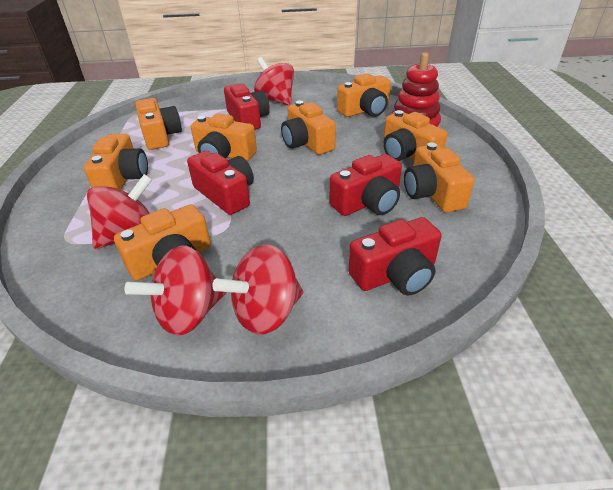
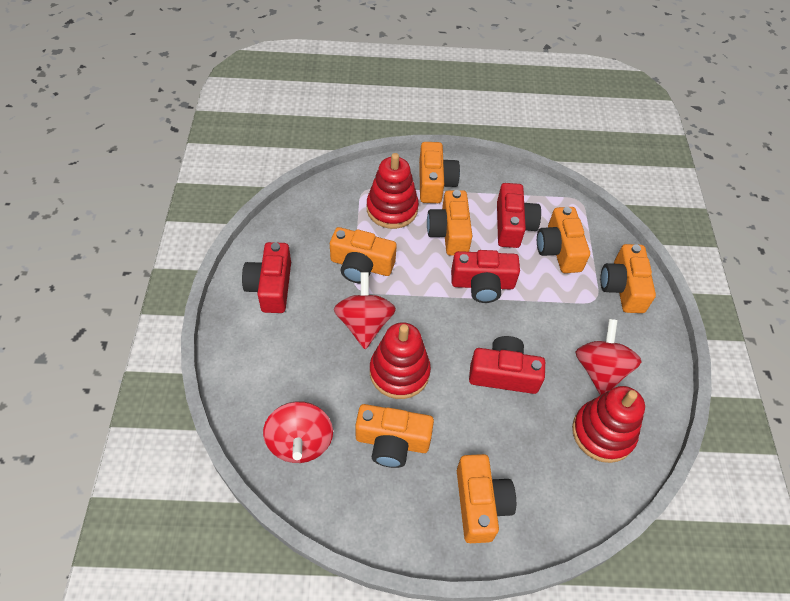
orange camera: [84,134,148,190] [114,204,211,280] [135,98,182,150] [191,114,257,161] [281,101,336,155] [337,73,391,117] [383,110,447,161] [404,143,474,213] = 8 -> [330,227,397,283] [355,404,434,468] [419,142,460,203] [427,190,472,256] [457,454,516,543] [537,207,590,273] [600,244,656,313] = 7
red spinning top: [87,174,152,249] [124,246,226,336] [212,244,303,335] [254,57,294,106] = 4 -> [263,401,333,463] [334,272,396,349] [576,319,642,395] = 3
red stacking toy: [391,52,441,128] = 1 -> [367,153,419,229] [370,322,431,399] [572,386,645,463] = 3

